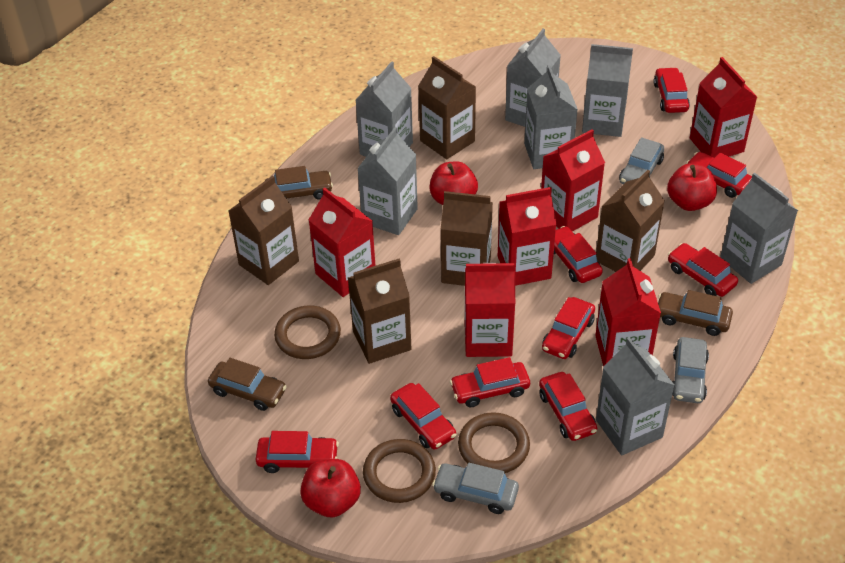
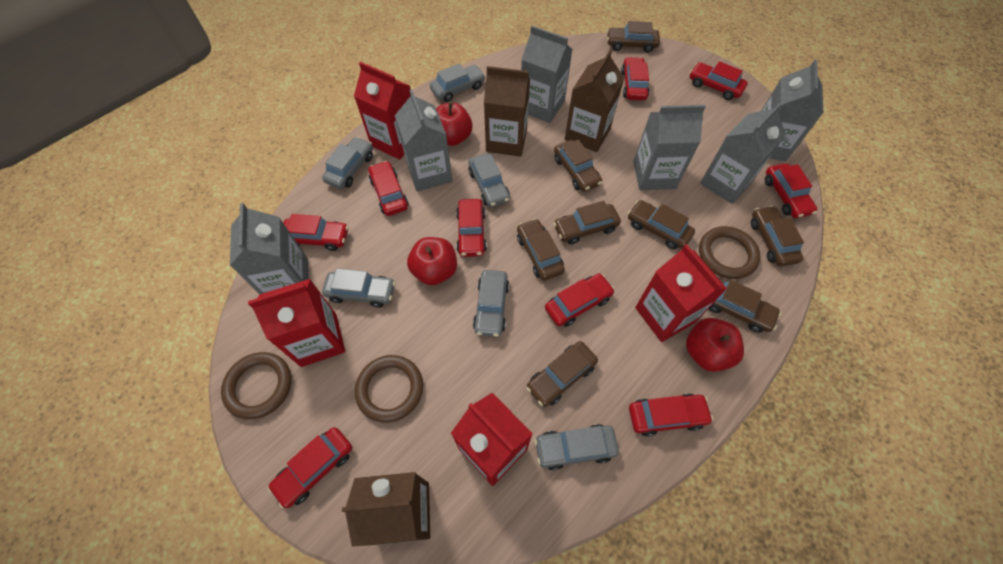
brown car: [208,358,287,411] [265,166,333,200] [658,290,733,336] = 3 -> [517,218,565,281] [526,341,598,407] [553,201,621,245] [554,140,602,192] [607,21,660,53] [628,200,695,249] [709,280,781,333] [751,206,804,266] = 8
brown carton: [229,176,299,285] [348,259,411,364] [418,56,476,159] [441,191,493,286] [596,170,665,272] = 5 -> [342,472,430,547] [484,66,530,157] [565,50,624,152] = 3
grey car: [432,463,519,514] [619,137,664,184] [672,337,709,403] = 3 -> [322,137,373,189] [322,268,395,308] [430,64,486,102] [468,154,510,207] [473,270,509,337] [534,424,619,471] = 6
grey carton: [356,61,413,157] [357,127,418,235] [505,29,561,127] [524,65,578,169] [582,44,633,137] [596,337,674,455] [720,173,798,284] = 7 -> [230,203,309,295] [395,89,453,192] [521,26,573,123] [633,105,706,190] [700,103,786,204] [761,60,823,162] = 6
red carton: [309,187,376,297] [465,263,515,357] [498,187,557,286] [541,129,605,232] [595,258,661,366] [690,57,757,158] = 6 -> [248,279,345,367] [354,62,411,160] [451,393,533,486] [635,244,727,342] = 4

